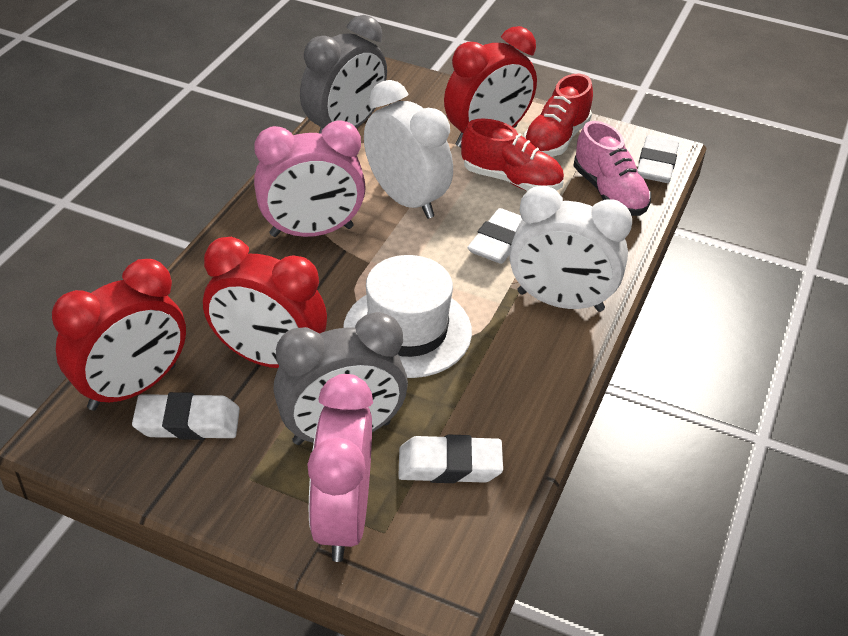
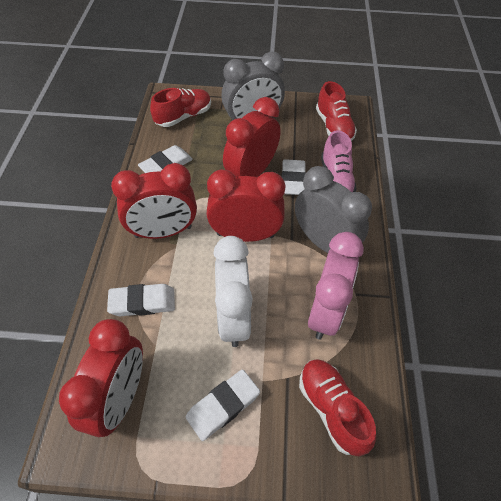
pink clock: [254,120,366,237] [307,374,373,562] = 2 -> [308,232,364,339] = 1
red clock: [52,259,186,411] [203,237,327,368] [444,26,537,148] = 3 -> [59,319,143,437] [111,163,197,239] [207,169,285,242] [223,97,281,177] = 4
red shoe: [461,118,564,191] [523,74,593,157] = 2 -> [150,88,211,127] [299,359,376,456] [316,81,357,141] = 3
white clock: [364,80,453,219] [510,186,632,312] = 2 -> [214,236,253,347] = 1
white hat: [343,255,472,378] = 1 -> none = 0

